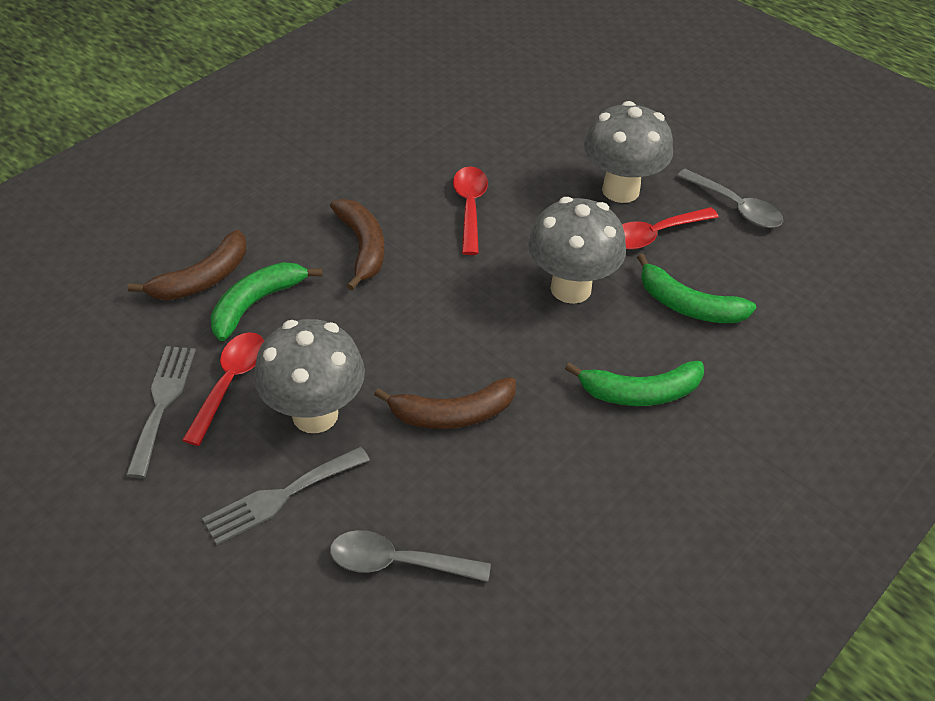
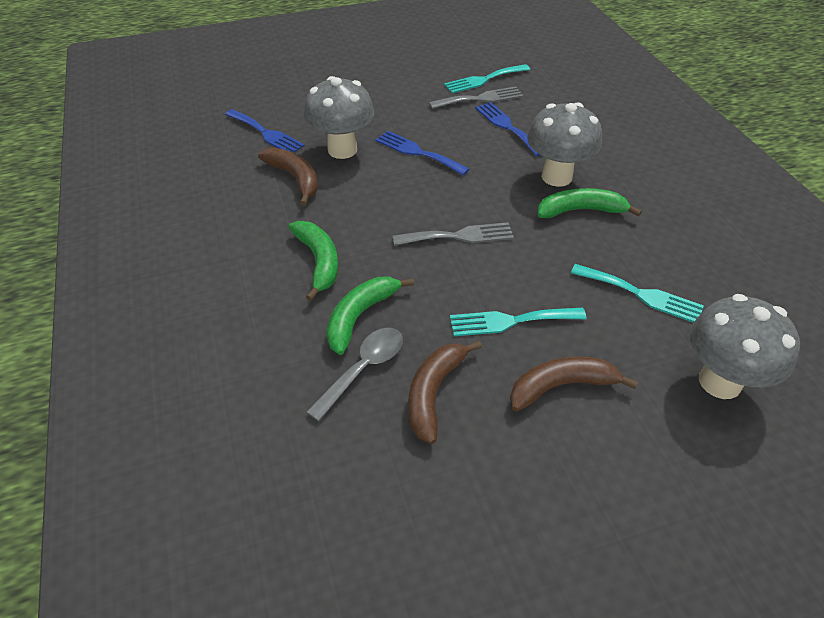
blue fork: none = 0 -> [225,109,305,152] [376,131,469,175] [475,102,540,156] = 3
grey spoon: [330,530,491,582] [677,169,783,228] = 2 -> [306,328,403,421] = 1
red spoon: [182,332,264,446] [453,166,488,255] [622,207,719,250] = 3 -> none = 0
turquoise fork: none = 0 -> [444,64,530,93] [450,308,587,336] [571,264,704,323] = 3

